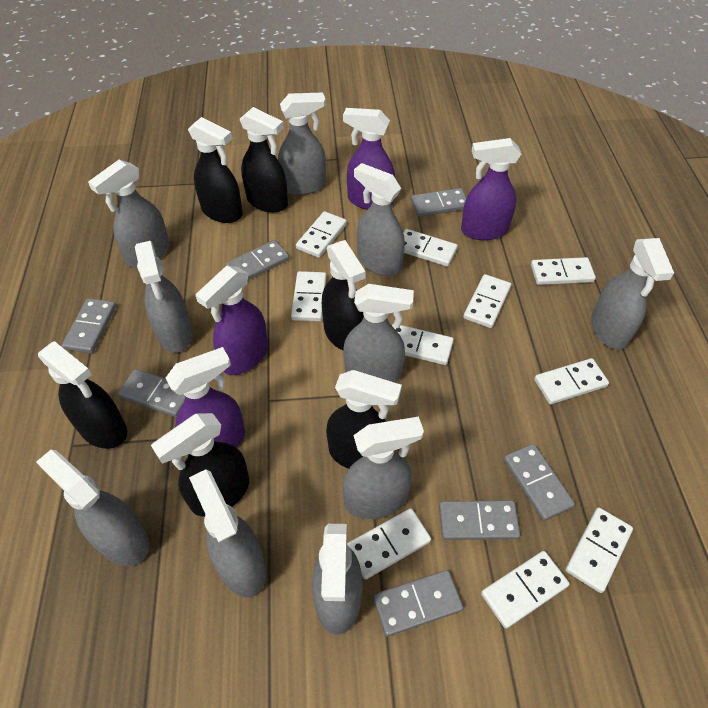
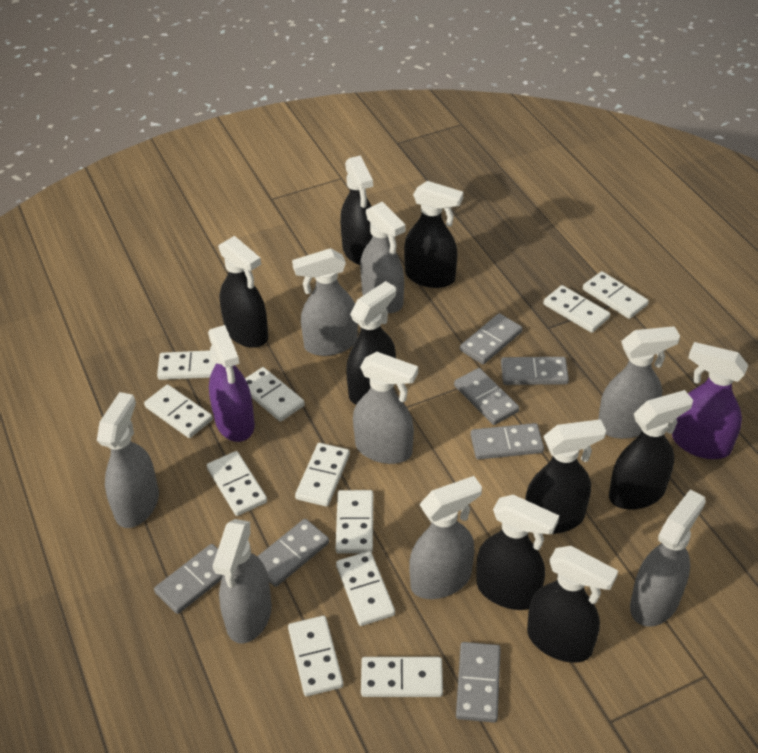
black spray bottle: [38,341,127,449] [151,413,249,517] [188,117,243,223] [240,107,288,213] [322,240,366,350] [326,370,402,469] = 6 -> [219,236,268,348] [340,155,373,265] [346,281,396,405] [404,181,463,288] [476,495,559,610] [525,419,606,534] [527,546,618,663] [609,390,693,510] = 8
grey spray bottle: [36,450,149,566] [88,160,170,268] [135,241,193,353] [189,470,266,597] [278,92,326,195] [312,524,363,635] [343,284,414,383] [343,417,424,519] [354,163,405,276] [591,238,674,350] = 10 -> [97,392,159,528] [213,519,272,643] [292,248,358,356] [353,352,418,464] [360,202,405,313] [410,476,482,599] [598,326,680,439] [630,489,706,627] = 8
purple spray bottle: [166,347,245,447] [196,265,268,375] [343,108,395,210] [461,138,521,240] = 4 -> [208,325,255,442] [672,342,748,459] = 2
white domino: [291,271,326,321] [296,211,347,258] [347,508,431,579] [392,325,454,365] [403,229,458,267] [463,274,511,328] [481,551,570,629] [531,257,596,285] [534,358,609,404] [565,507,633,593] = 10 -> [144,385,213,438] [157,350,216,380] [207,451,267,516] [245,367,305,422] [288,616,343,696] [295,443,350,507] [336,490,373,554] [336,551,395,626] [361,657,443,697] [543,285,610,333] [583,271,649,319] = 11

